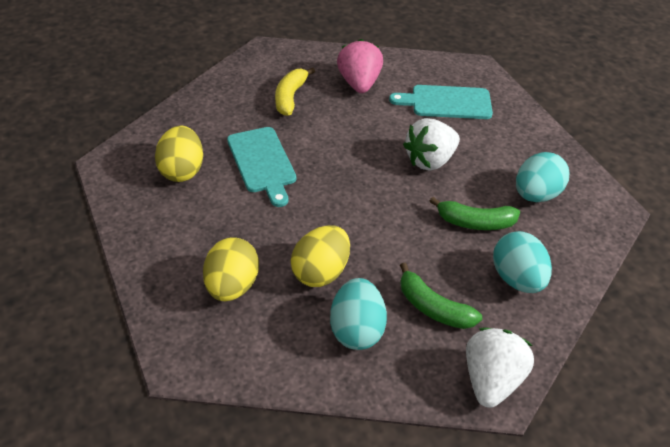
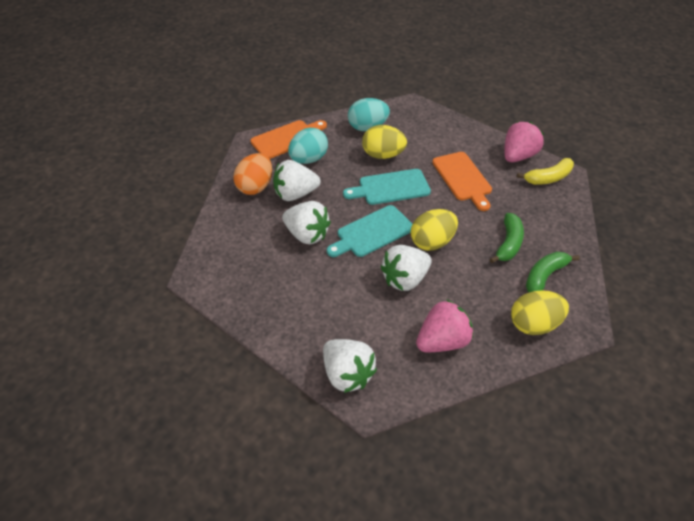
orange cutting board: none = 0 -> [250,120,327,159] [432,152,492,211] = 2
orange egg: none = 0 -> [233,153,272,195] = 1
pink strawberry: [337,39,383,93] = 1 -> [416,299,473,352] [504,122,544,162] = 2
turquoise egg: [330,278,387,350] [493,231,552,293] [516,152,569,202] = 3 -> [288,128,328,164] [348,98,390,131] = 2
white strawberry: [403,118,460,171] [466,328,534,408] = 2 -> [273,160,321,201] [282,201,331,244] [323,339,377,393] [380,245,432,291] = 4

